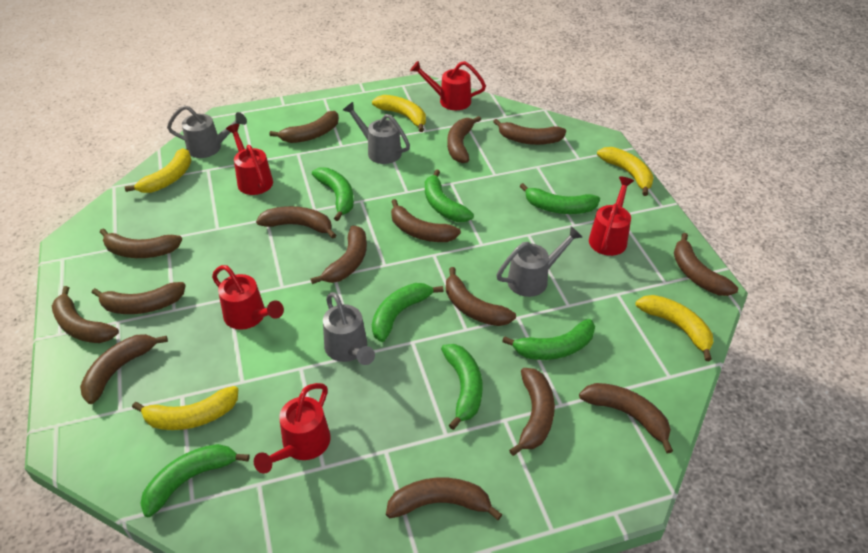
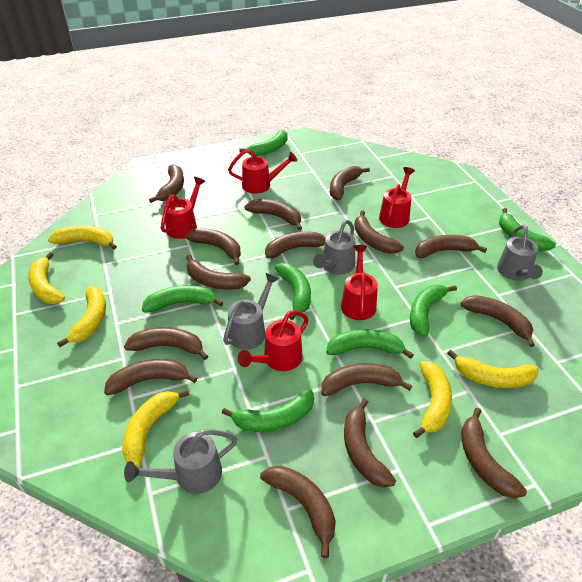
yellow banana: [125,148,192,193] [132,386,238,430] [372,95,426,132] [597,147,654,196] [636,295,713,361] = 5 -> [28,252,65,304] [48,226,117,249] [57,286,106,347] [122,389,189,467] [413,361,452,438] [447,350,539,388] = 6

